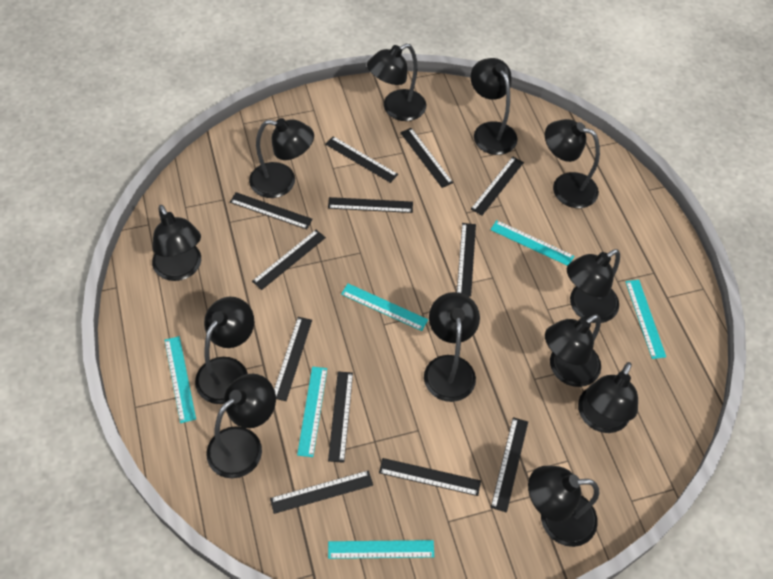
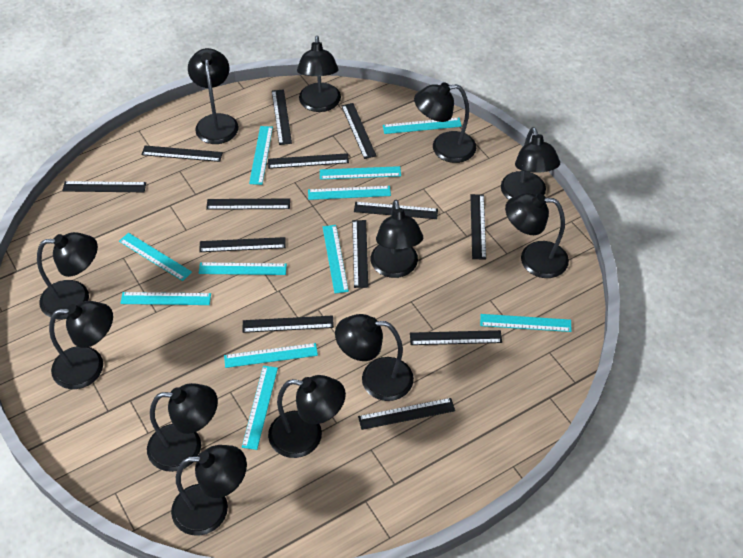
black ruler: [230,192,313,229] [252,230,326,290] [270,470,373,514] [274,317,312,401] [325,136,398,183] [328,197,413,213] [328,371,353,463] [379,458,481,496] [400,128,453,188] [457,223,476,297] [471,157,524,215] [491,417,528,513] = 12 -> [62,181,146,192] [141,146,223,162] [199,237,286,252] [206,199,290,210] [243,315,334,333] [268,153,349,169] [272,89,292,145] [341,103,376,159] [352,220,368,288] [354,202,438,219] [358,398,455,430] [410,330,502,345] [470,194,486,260] = 13
turquoise ruler: [165,336,196,423] [297,367,327,457] [328,540,434,559] [341,283,428,331] [491,220,574,266] [625,280,666,359] = 6 -> [119,233,192,281] [120,292,211,305] [199,262,287,275] [224,343,318,368] [242,366,278,450] [249,126,273,185] [308,186,391,200] [320,166,401,180] [323,225,349,294] [383,117,462,134] [480,314,572,332] = 11

